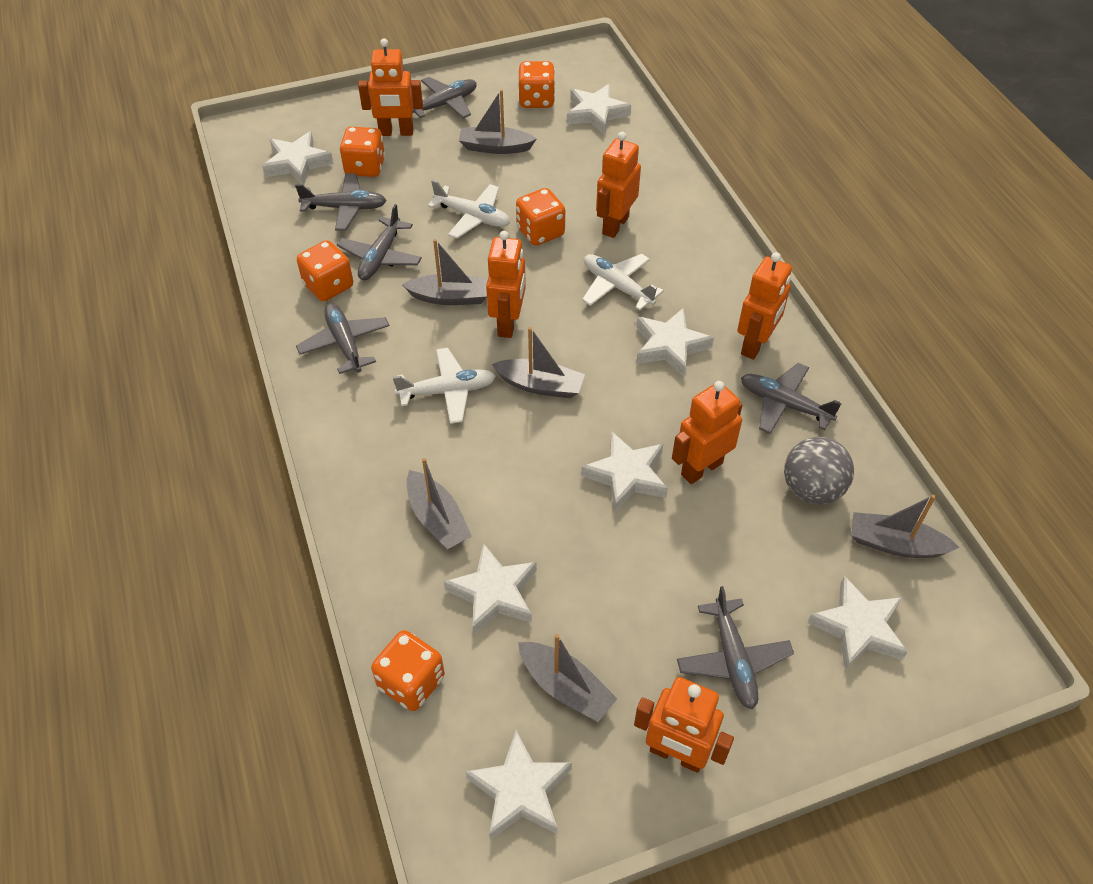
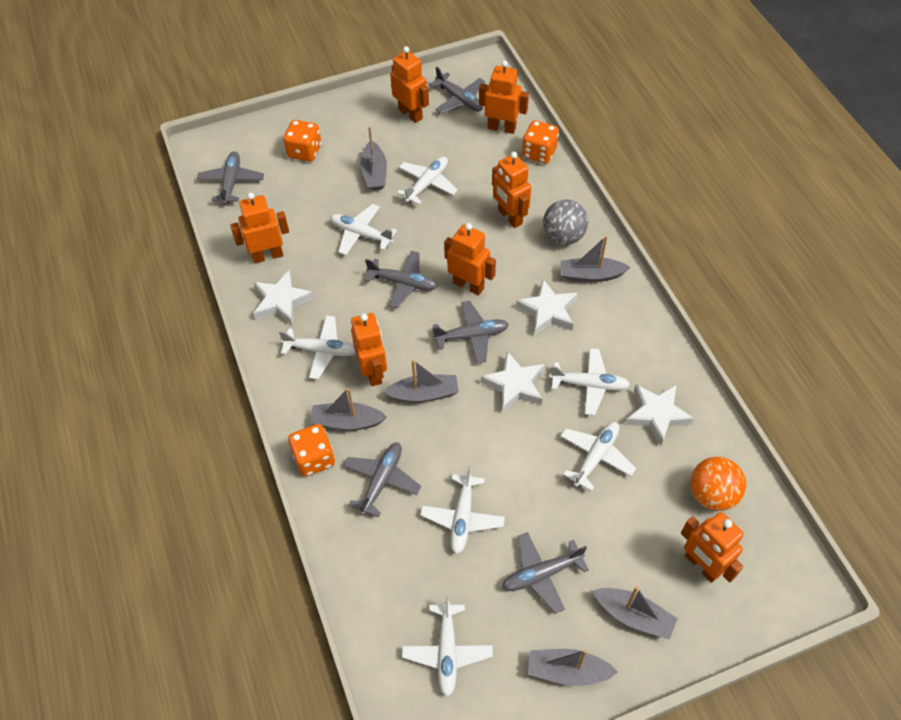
orange ball: none = 0 -> [690,457,746,511] = 1
orange dice: [297,240,353,301] [339,127,385,177] [371,630,445,711] [516,188,565,246] [518,61,555,108] = 5 -> [283,120,322,162] [288,424,335,476] [522,120,559,164] = 3
orange robot: [358,38,423,136] [486,231,526,338] [596,132,641,238] [634,677,734,773] [672,381,742,484] [737,252,792,360] = 6 -> [230,192,289,263] [351,313,387,386] [390,46,429,123] [444,223,496,296] [479,60,529,134] [492,152,531,228] [681,512,744,583] = 7
white plane: [392,348,496,424] [428,180,510,239] [582,254,664,311] = 3 -> [279,315,356,379] [330,204,397,255] [397,157,458,205] [402,595,493,697] [420,466,505,554] [549,348,630,416] [560,422,636,491] = 7
white star: [262,131,333,186] [444,543,537,636] [465,730,572,840] [567,84,631,135] [581,432,668,512] [636,308,714,377] [807,576,908,671] = 7 -> [253,270,314,325] [481,351,544,413] [516,279,578,336] [625,384,694,446] = 4

